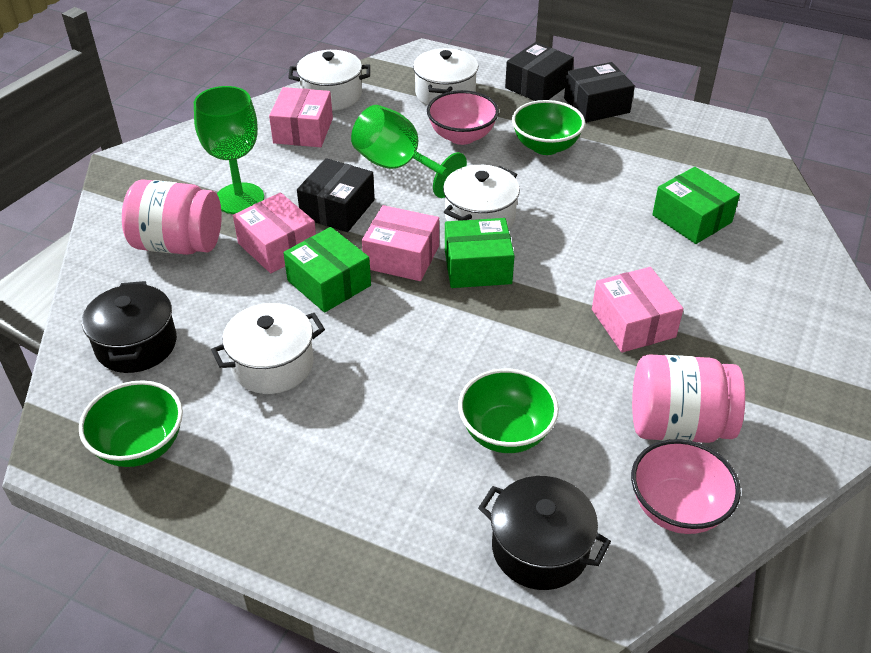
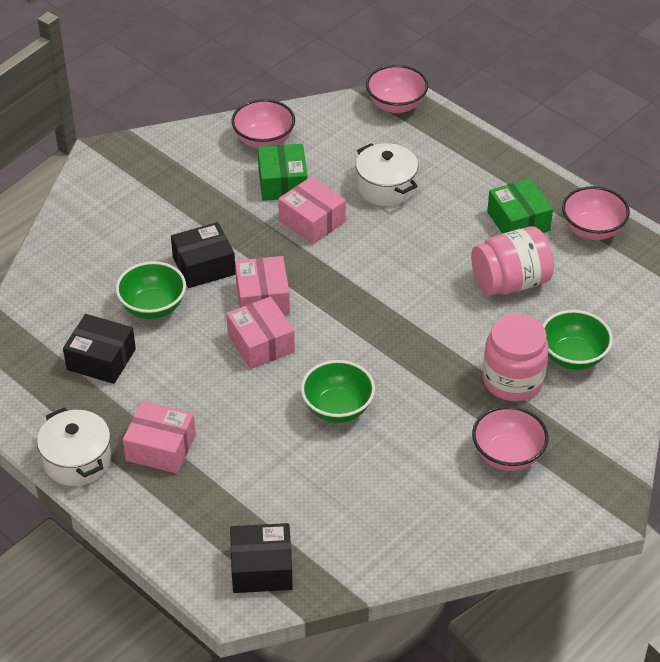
black pot: [82,281,177,373] [478,476,611,590] = 2 -> none = 0
green box: [283,227,371,312] [445,218,515,288] [652,167,740,244] = 3 -> [258,144,308,201] [487,178,553,234] = 2
green goblet: [194,86,264,214] [351,105,467,198] = 2 -> none = 0
pink bowl: [427,90,499,145] [631,439,741,534] = 2 -> [231,99,295,149] [366,65,428,113] [472,406,549,471] [562,186,630,240] = 4
white pot: [211,303,325,394] [288,50,370,111] [413,48,478,106] [443,165,520,230] = 4 -> [37,407,111,486] [356,143,418,206] = 2

